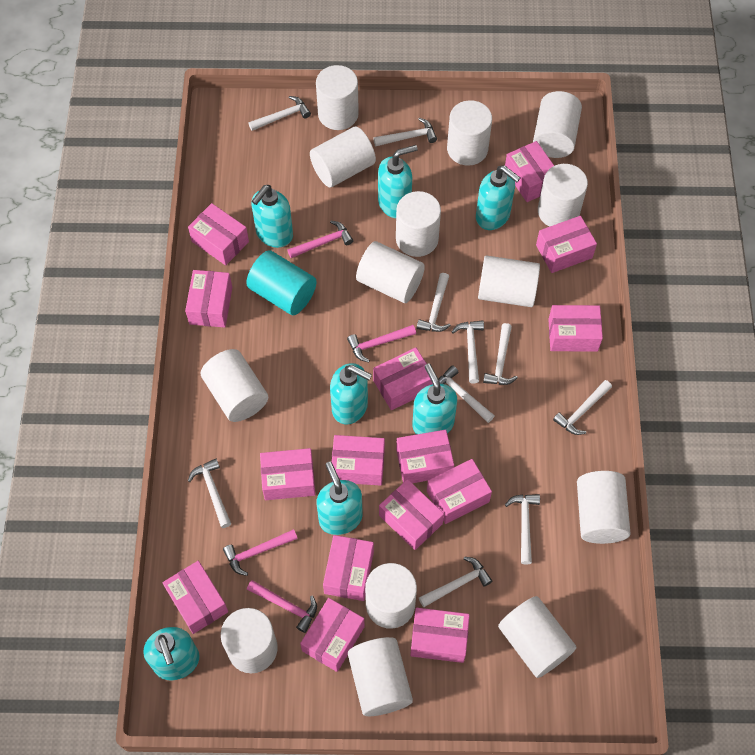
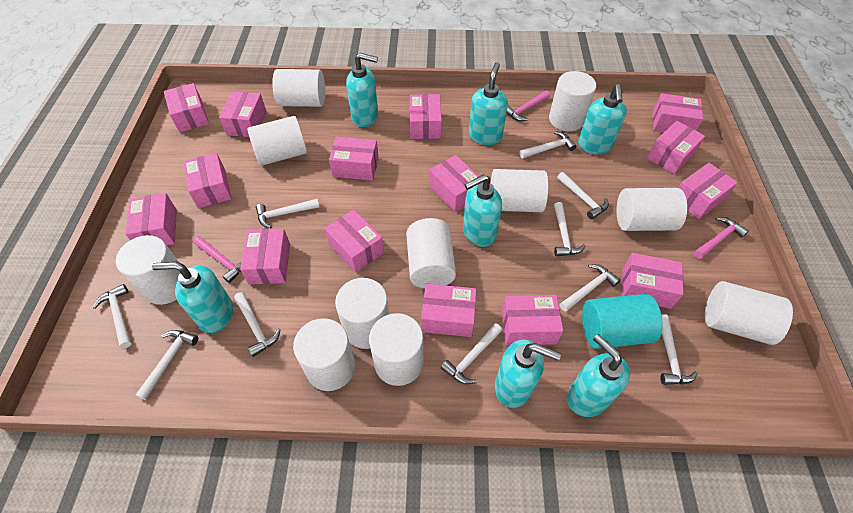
pink hammer: [223,529,298,576] [247,580,317,633] [288,221,353,258] [347,325,416,362] = 4 -> [193,236,241,283] [506,90,550,121] [694,217,749,259] = 3
white cylinder: [201,349,268,422] [221,608,278,673] [310,127,376,187] [316,65,359,130] [348,637,413,716] [356,241,425,303] [365,563,417,629] [396,191,441,257] [447,100,492,166] [478,255,540,307] [498,596,577,678] [533,91,582,158] [538,164,588,227] [577,471,631,544] = 14 -> [116,235,180,305] [247,116,307,166] [272,69,325,107] [293,318,355,391] [335,278,389,349] [369,313,423,386] [406,218,456,289] [491,169,548,212] [549,71,596,132] [616,188,687,231] [705,281,793,345] = 11

